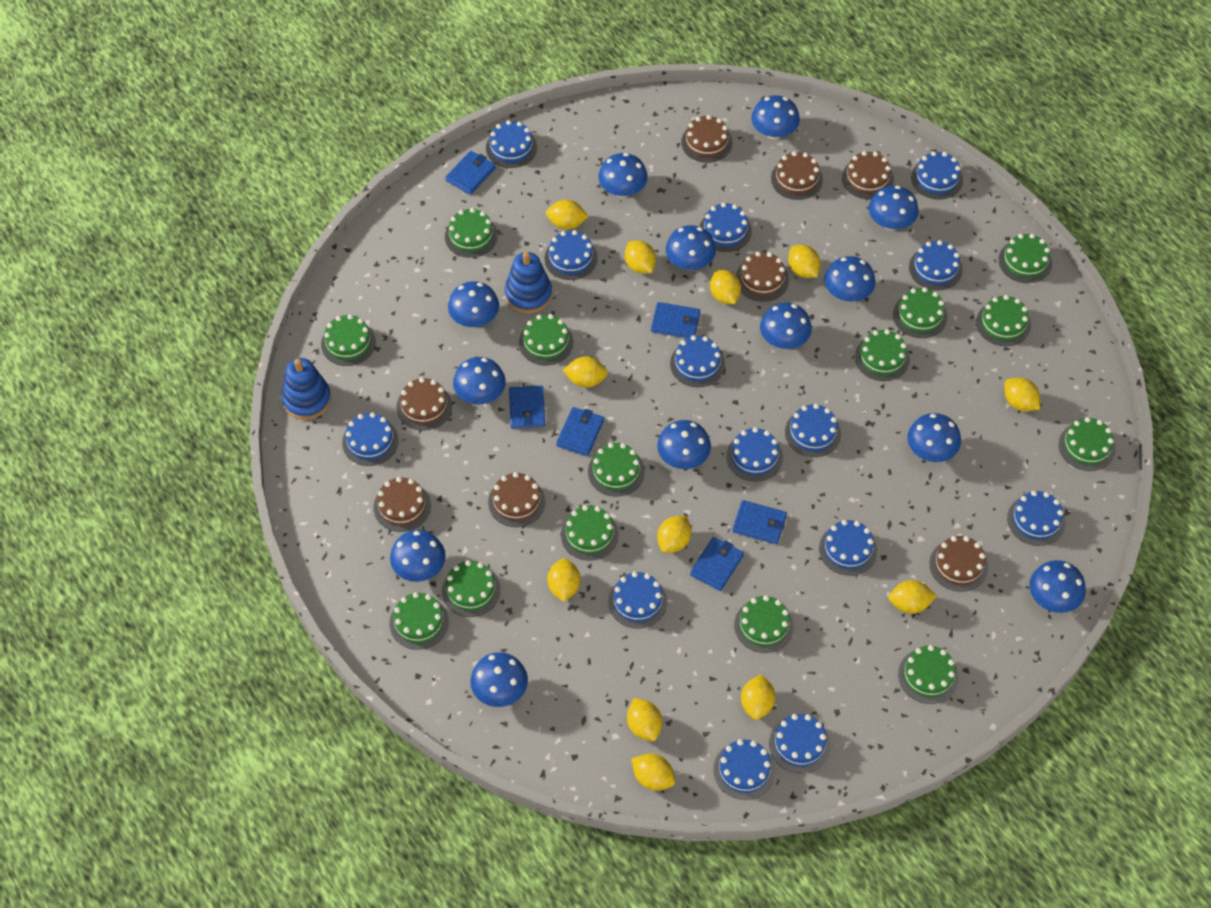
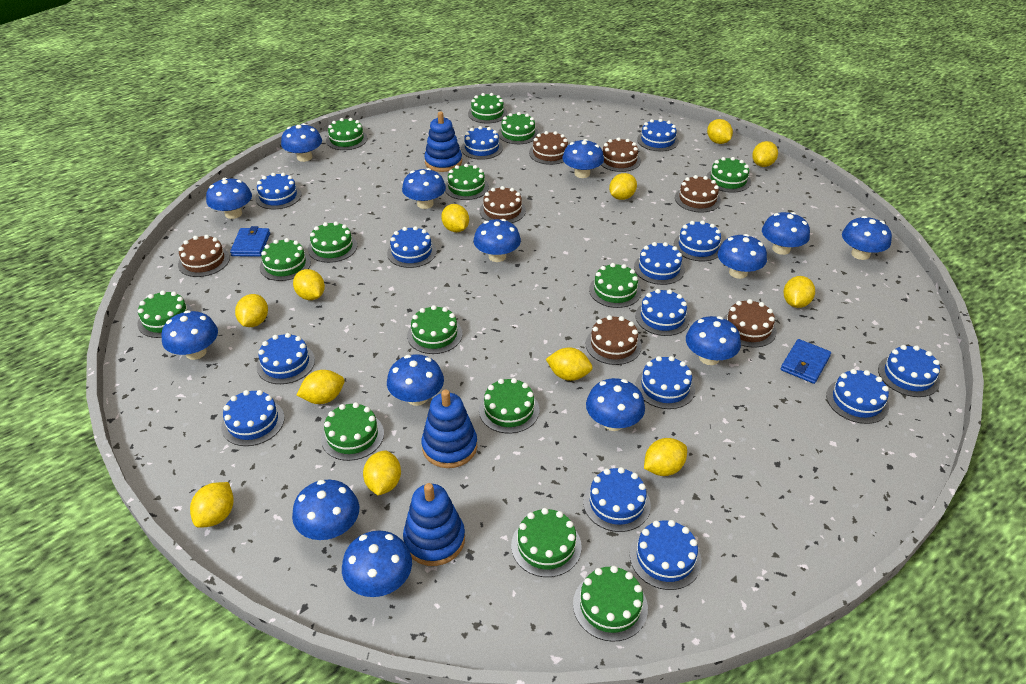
blue mushroom: [390,530,446,582] [448,281,499,327] [453,357,506,404] [470,652,528,707] [598,153,648,197] [657,420,711,469] [666,225,716,270] [751,95,800,139] [760,303,812,349] [824,256,876,302] [869,186,919,230] [907,413,961,462] [1029,560,1086,613] = 13 -> [161,310,218,360] [206,178,252,219] [281,123,322,162] [292,480,359,540] [342,530,412,597] [387,354,444,406] [402,168,446,209] [474,219,521,262] [563,139,604,178] [586,378,645,431] [686,316,741,365] [718,234,767,279] [762,212,810,255] [842,216,892,260] = 14
blue stacking toy: [281,358,331,420] [505,251,552,313] = 2 -> [403,483,465,566] [421,390,477,468] [424,112,462,172] = 3
blue wallet: [445,151,496,195] [509,386,545,429] [556,407,604,456] [651,302,700,338] [690,537,744,591] [732,500,787,544] = 6 -> [230,226,270,257] [781,339,831,384] = 2
brown cake: [374,477,431,532] [396,377,452,431] [488,472,546,527] [681,115,733,163] [736,251,789,302] [771,151,823,200] [842,151,894,199] [929,536,988,592] = 8 -> [178,235,230,277] [480,186,526,223] [529,131,568,165] [586,315,642,365] [601,137,641,172] [675,175,721,212] [723,299,777,347] = 7

